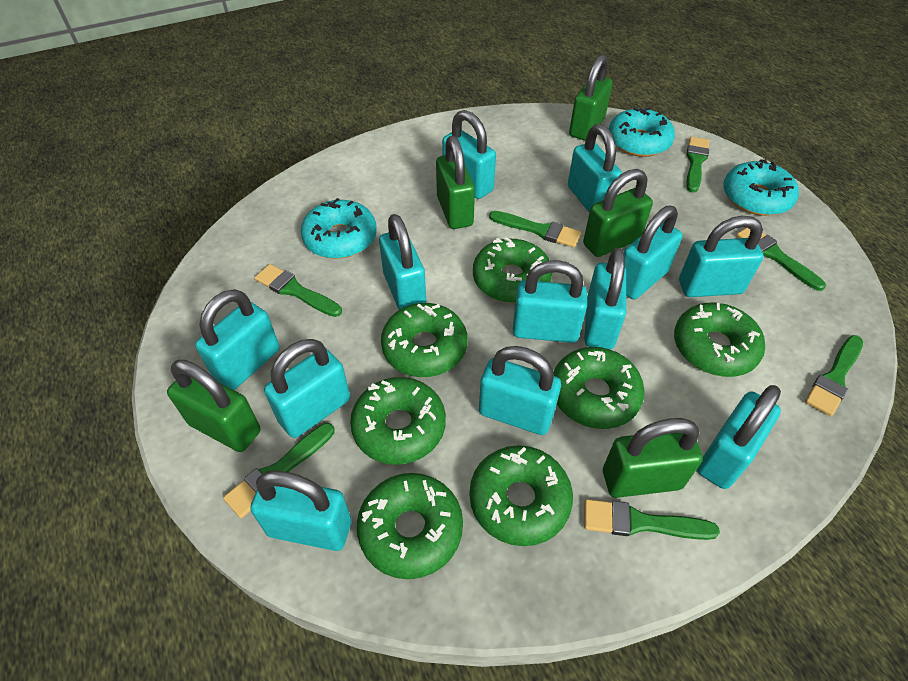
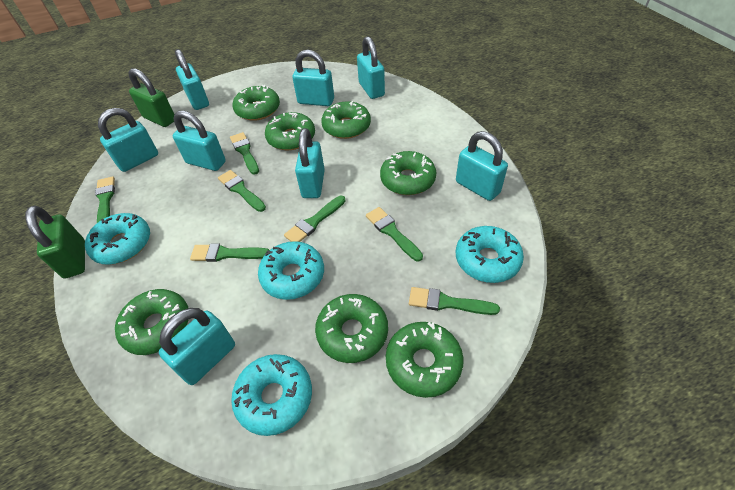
green padlock: [167,360,260,452] [436,136,475,229] [569,55,613,141] [583,169,653,257] [603,418,703,498] = 5 -> [25,205,85,278] [129,68,174,127] = 2
turquoise donut: [301,198,377,259] [609,107,675,157] [723,159,799,216] = 3 -> [85,213,150,265] [231,354,312,436] [258,241,324,300] [456,226,524,283] = 4
turquoise padlock: [195,289,279,390] [250,470,351,551] [264,339,350,438] [379,214,426,310] [442,110,496,199] [479,346,561,435] [513,260,587,343] [568,124,622,213] [584,248,626,349] [624,205,683,299] [679,216,764,297] [697,385,781,489] = 12 -> [98,108,158,172] [159,308,235,385] [173,111,226,171] [175,49,209,110] [292,50,334,106] [295,128,325,198] [357,36,385,99] [456,131,508,201] = 8

